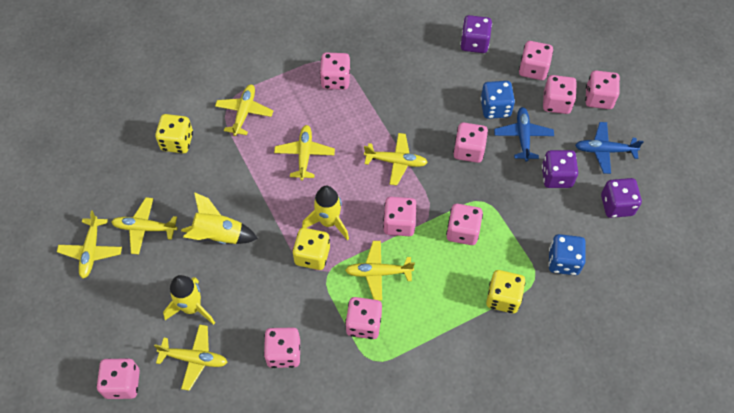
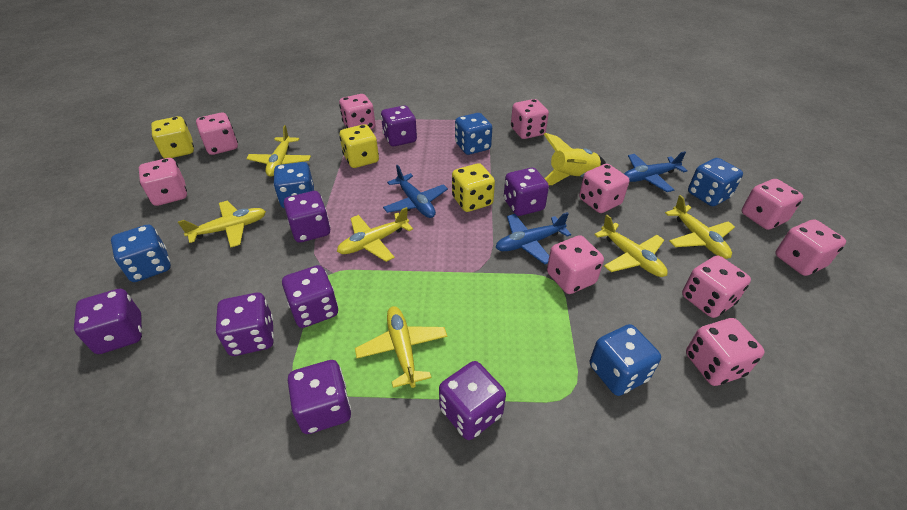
blue dice: [480,81,515,119] [548,234,586,275] = 2 -> [111,225,171,282] [273,162,314,208] [455,113,492,155] [590,324,661,396] [688,158,743,206] = 5
blue plane: [494,107,554,162] [575,122,643,174] = 2 -> [383,165,448,218] [496,212,571,264] [624,151,688,192] = 3
purple dice: [460,15,492,53] [542,150,578,188] [601,178,642,218] = 3 -> [74,289,142,354] [216,293,274,356] [282,265,338,328] [284,191,330,243] [288,360,351,434] [381,105,417,146] [439,361,506,440] [504,167,549,216] = 8
yellow plane: [57,210,122,278] [111,197,178,254] [154,324,228,391] [215,84,273,136] [274,125,335,181] [345,241,415,301] [364,133,428,186] = 7 -> [178,201,266,248] [246,125,311,177] [337,207,413,262] [355,306,447,388] [594,215,668,277] [665,195,735,259] = 6
yellow rocket: [163,275,215,325] [181,192,258,244] [302,186,349,240] = 3 -> [544,133,606,185] = 1

